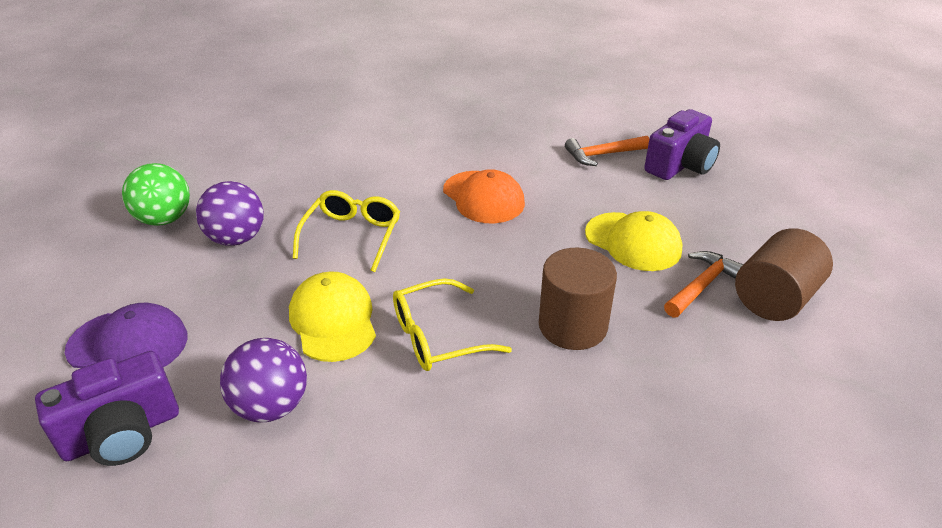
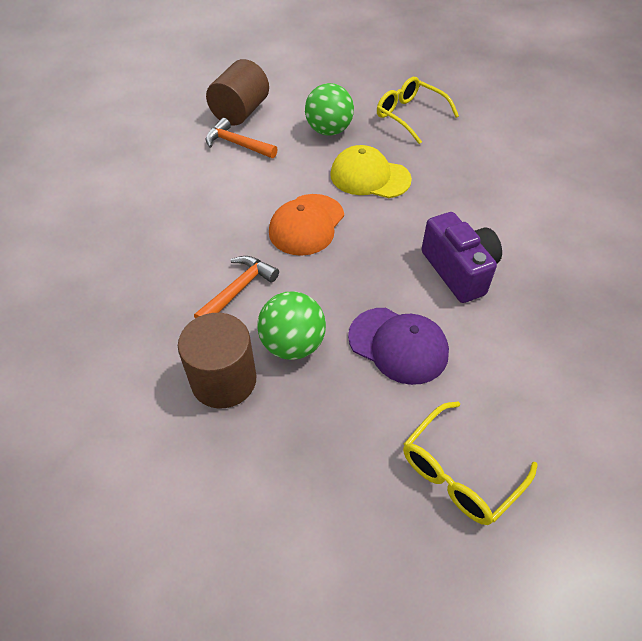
green ball: [122,163,190,226] = 1 -> [257,291,326,360] [305,83,354,136] = 2
purple ball: [196,181,264,246] [220,338,307,422] = 2 -> none = 0
purple camera: [35,351,179,466] [644,109,720,180] = 2 -> [422,212,502,303] = 1
yellow cap: [289,271,376,362] [585,211,683,271] = 2 -> [330,145,412,198] = 1

